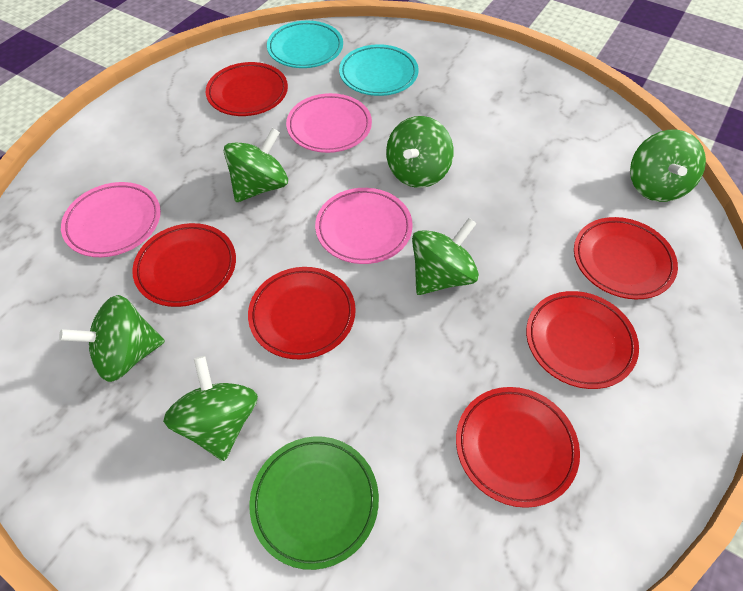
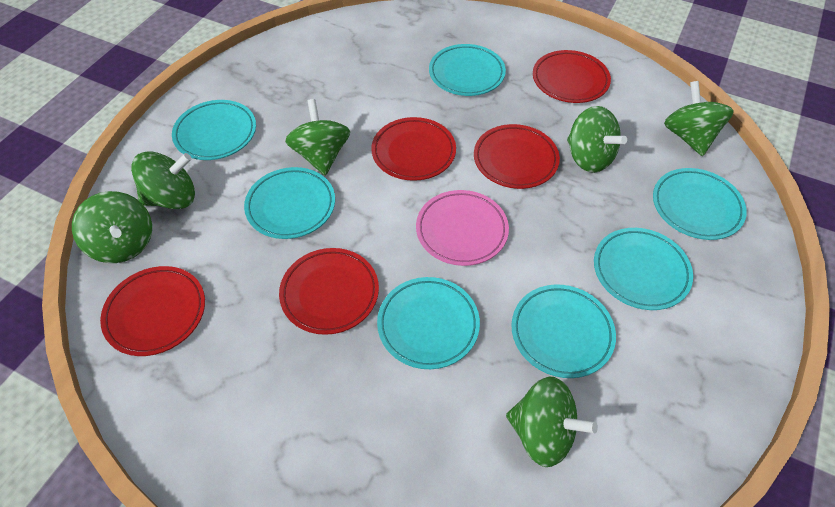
green plate: [249,436,379,570] = 1 -> none = 0
pink plate: [61,182,161,257] [286,93,372,153] [315,188,413,264] = 3 -> [416,190,509,266] = 1
red plate: [132,223,236,307] [206,62,288,116] [248,267,356,359] [456,387,580,508] [526,291,639,389] [574,217,678,299] = 6 -> [100,266,205,356] [279,248,379,335] [371,117,456,181] [474,124,560,189] [533,50,611,103] = 5
turquoise plate: [267,21,343,68] [339,44,419,96] = 2 -> [172,100,256,160] [244,167,335,239] [377,277,480,369] [429,44,506,96] [511,285,616,378] [594,228,693,310] [653,168,747,240] = 7

